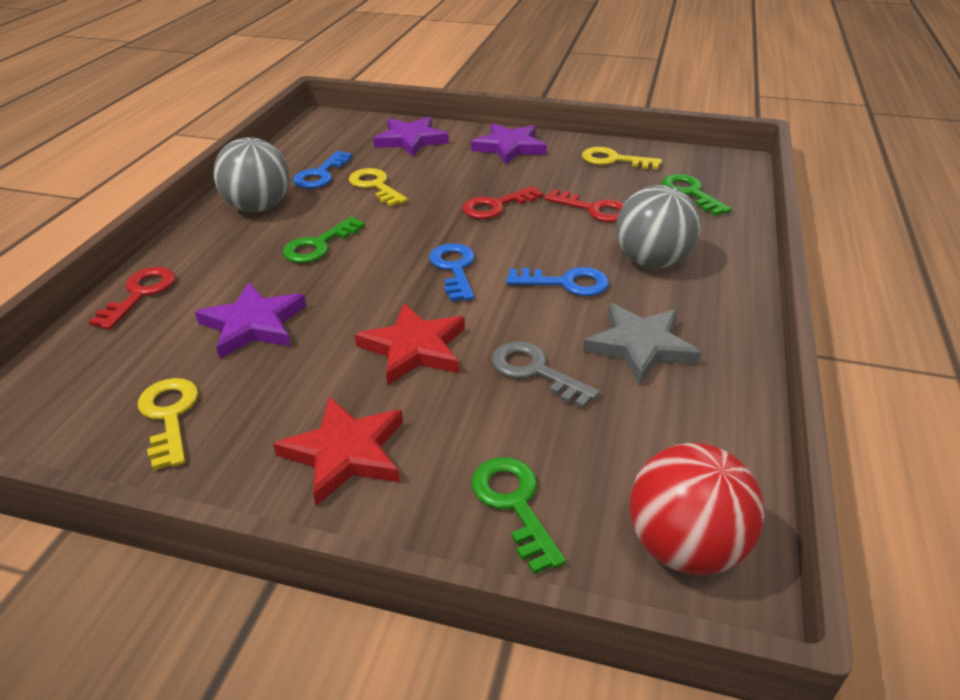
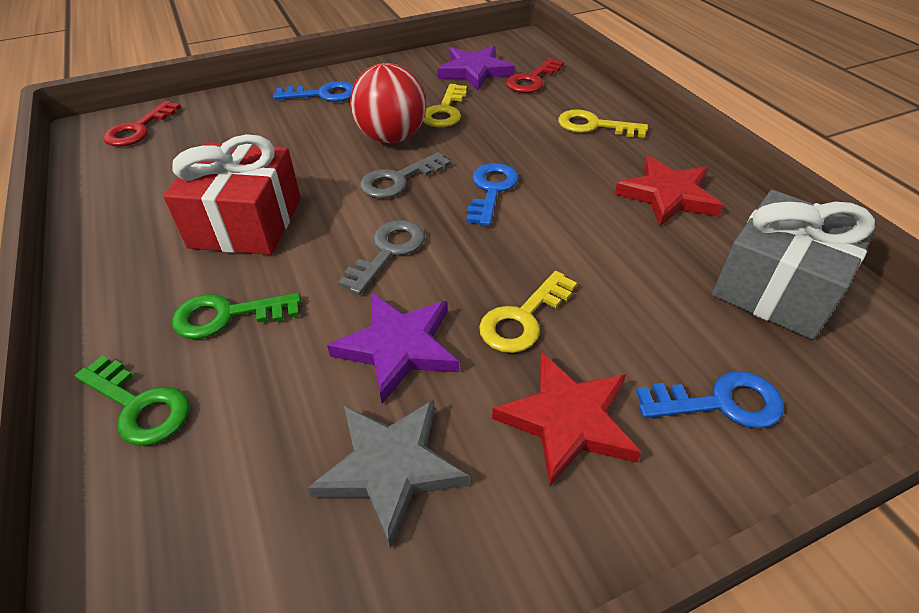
green key: [283,217,365,263] [471,457,566,574] [662,174,732,216] = 3 -> [75,356,189,446] [172,293,301,339] = 2
grey ball: [213,137,289,212] [616,185,700,268] = 2 -> none = 0
grey gift: none = 0 -> [712,190,876,340] = 1
grey key: [492,341,600,409] = 1 -> [338,220,425,295] [360,152,450,198] = 2
purple star: [195,282,306,359] [373,117,449,157] [471,123,547,165] = 3 -> [327,293,459,404] [437,46,515,90] = 2
red gift: none = 0 -> [163,134,301,255] = 1
red key: [89,267,176,330] [462,186,543,219] [544,189,624,222] = 3 -> [104,101,181,147] [506,58,564,93] = 2

